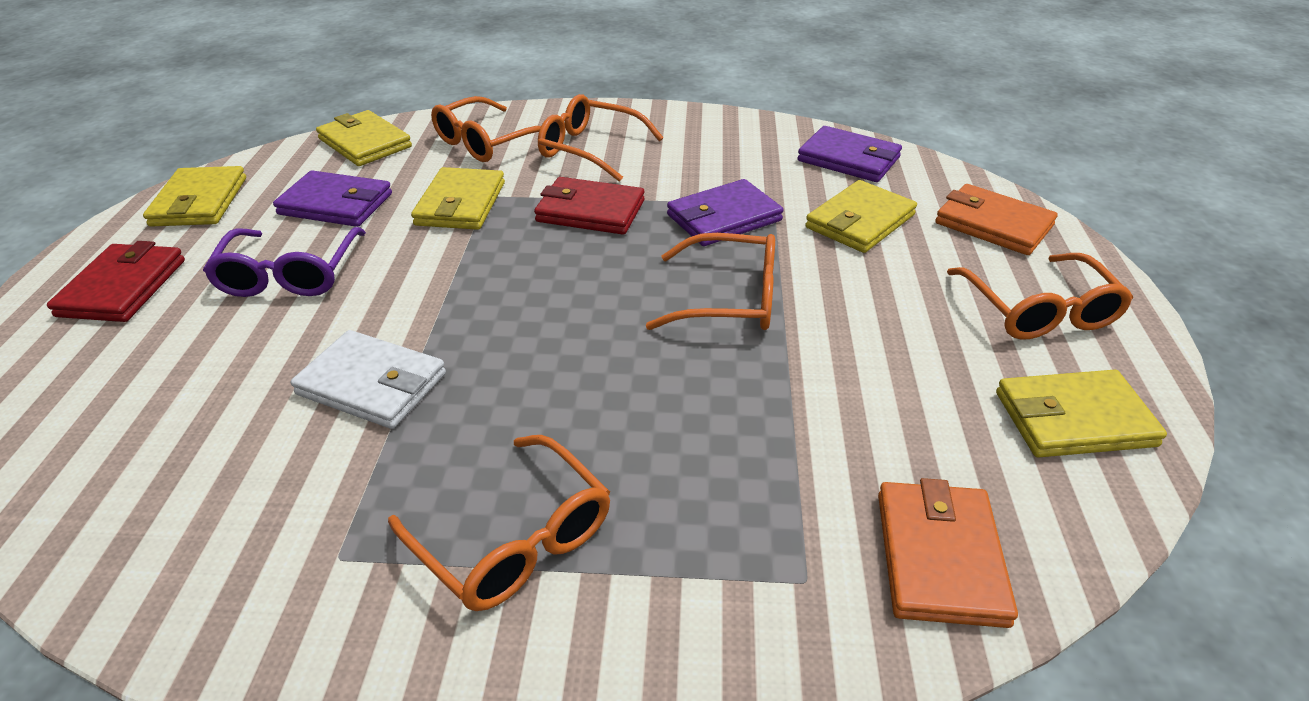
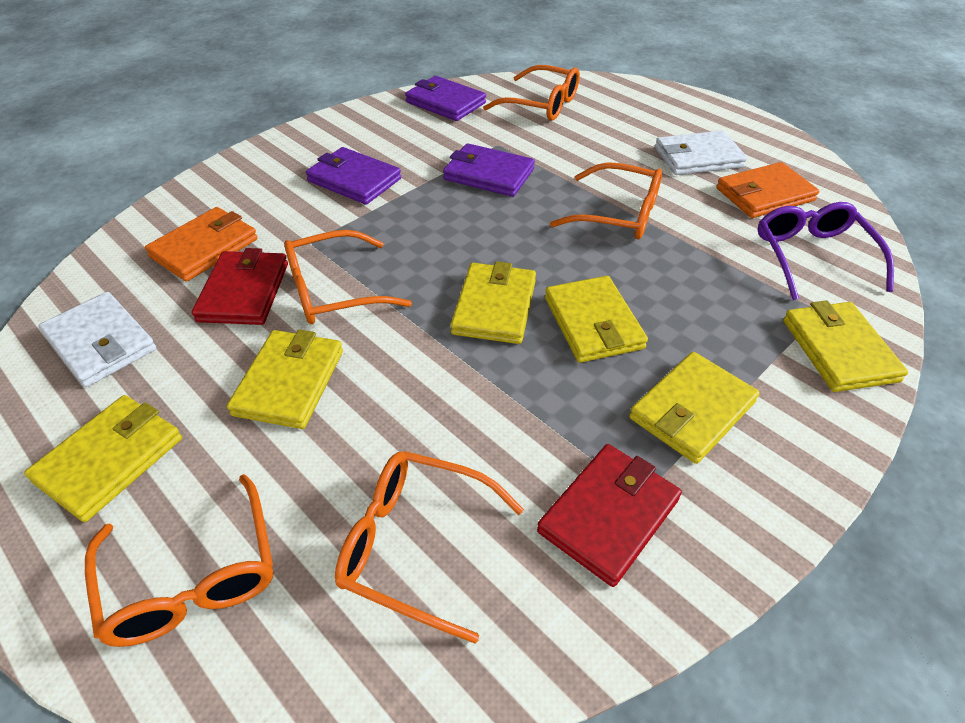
white wallet: [291,330,446,429] = 1 -> [39,292,156,387] [655,130,747,175] = 2
yellow wallet: [143,166,246,227] [316,110,412,166] [411,167,505,230] [805,180,917,253] [996,370,1167,458] = 5 -> [24,395,182,522] [227,329,343,429] [451,261,536,344] [545,276,648,363] [629,352,760,464] [783,300,908,392] = 6

